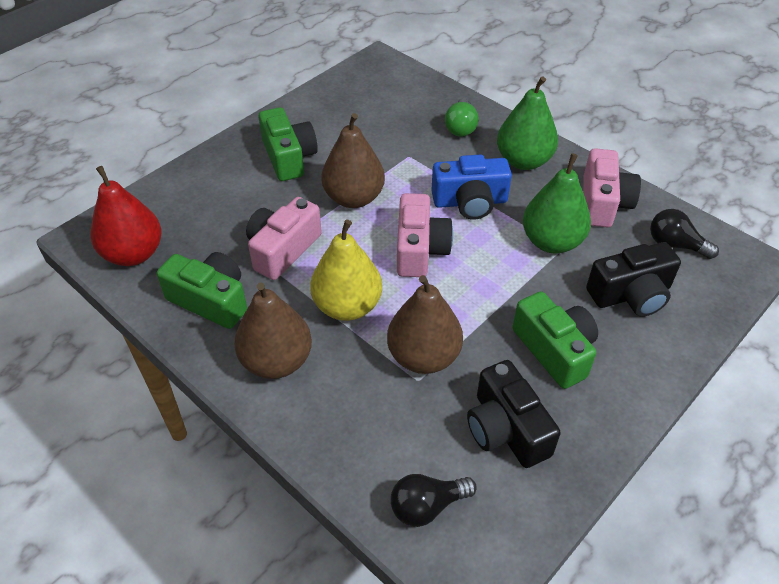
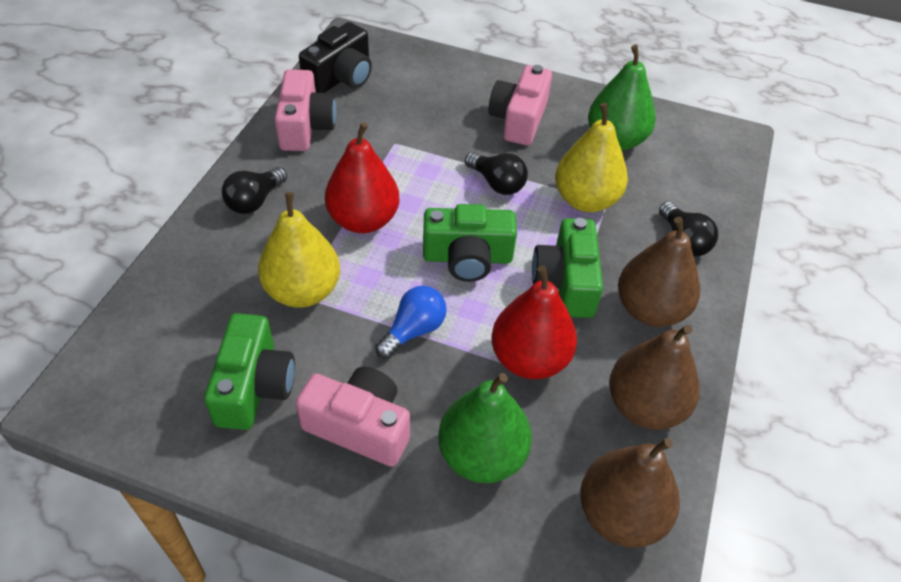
black camera: [467,360,561,468] [586,242,681,317] = 2 -> [299,22,372,93] = 1
black light bulb: [391,474,477,527] [650,209,719,259] = 2 -> [222,167,287,214] [465,152,528,195] [659,202,718,257] = 3
blue camera: [431,154,512,220] = 1 -> none = 0
blue light bulb: none = 0 -> [375,286,447,359] = 1
green light bulb: [445,98,479,137] = 1 -> none = 0
red pear: [90,166,161,266] = 1 -> [325,122,399,233] [492,266,577,379] = 2
yellow pear: [310,220,382,321] = 1 -> [258,192,340,307] [555,103,628,212] = 2

